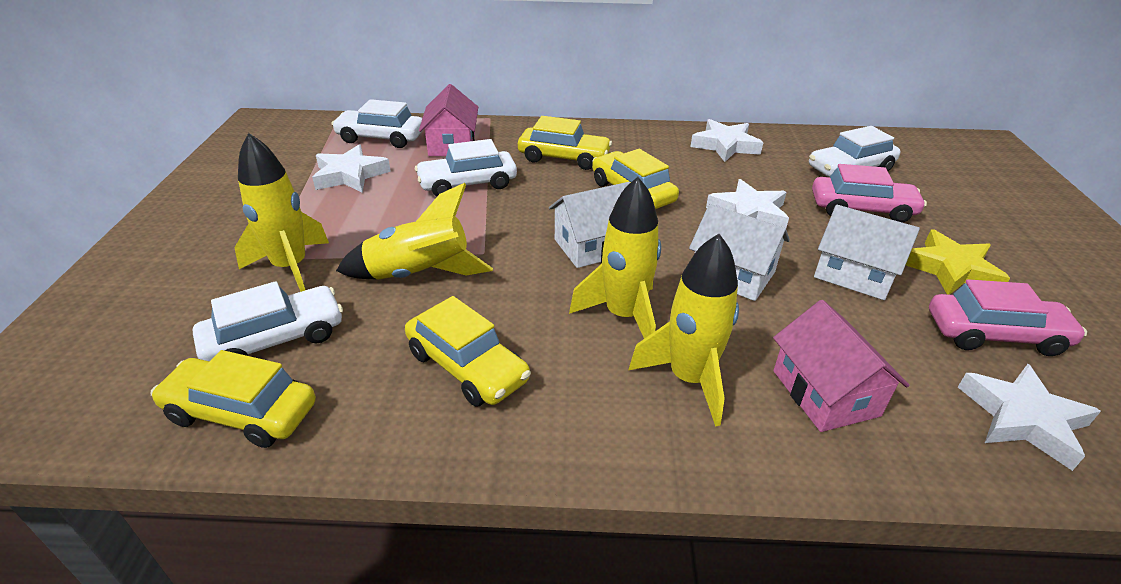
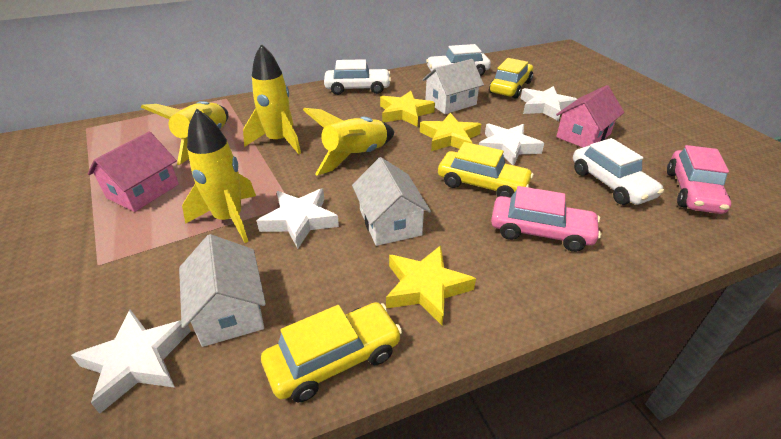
white car: [193,281,343,361] [331,99,424,148] [415,139,517,196] [809,126,900,177] = 4 -> [324,59,391,95] [426,44,491,76] [573,138,664,205] = 3
yellow car: [151,350,316,448] [405,296,531,407] [518,116,612,170] [592,149,679,209] = 4 -> [261,302,402,402] [438,142,534,198] [489,58,533,99] = 3
yellow star: [906,229,1010,295] = 1 -> [380,91,435,127] [386,245,476,325] [420,113,481,151] = 3

